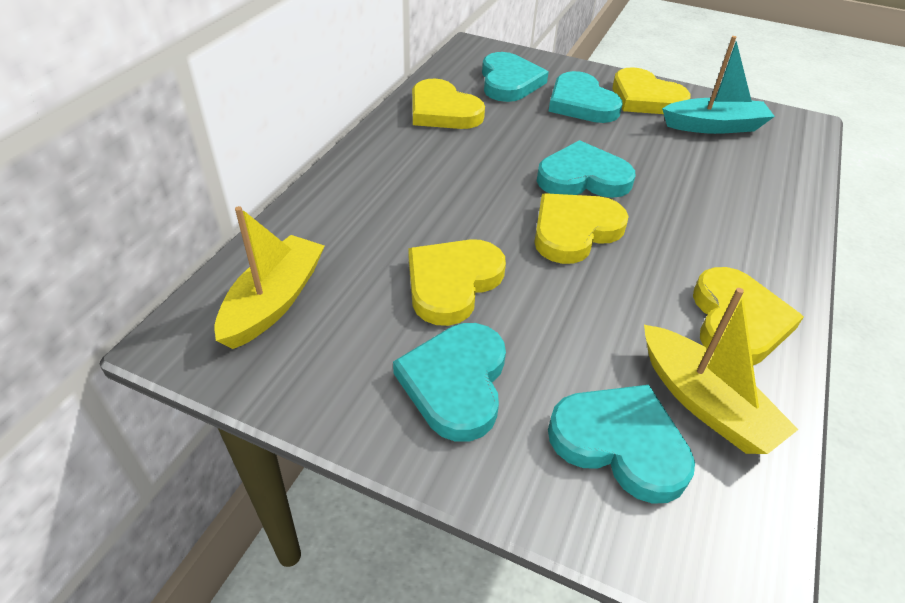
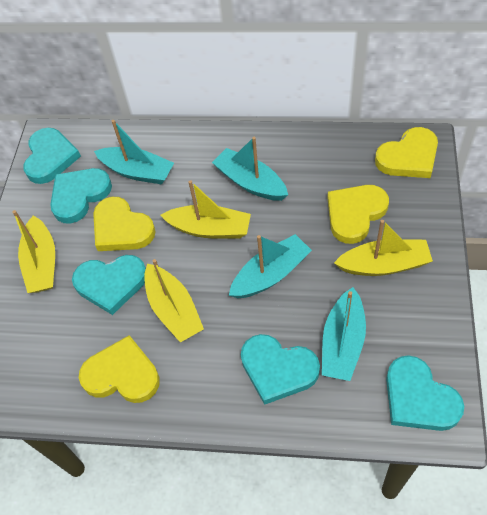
turquoise boat: [662,36,775,134] = 1 -> [94,120,174,184] [212,137,288,201] [229,234,312,298] [322,287,366,381] = 4
yellow boat: [214,206,325,349] [644,288,799,454] = 2 -> [12,210,55,293] [144,259,204,343] [161,180,251,239] [334,220,433,276] = 4
yellow heart: [408,239,506,326] [412,79,485,129] [535,193,628,264] [613,67,691,114] [693,267,804,365] = 5 -> [79,335,160,403] [93,197,156,251] [327,185,389,244] [375,127,438,178] = 4

